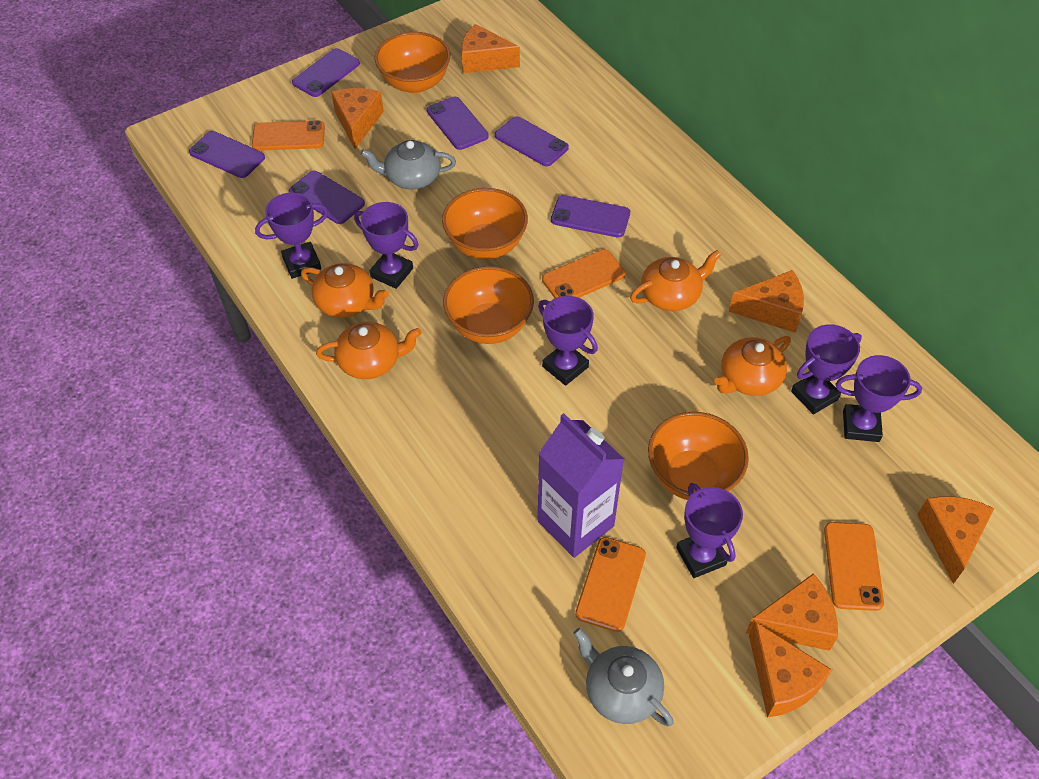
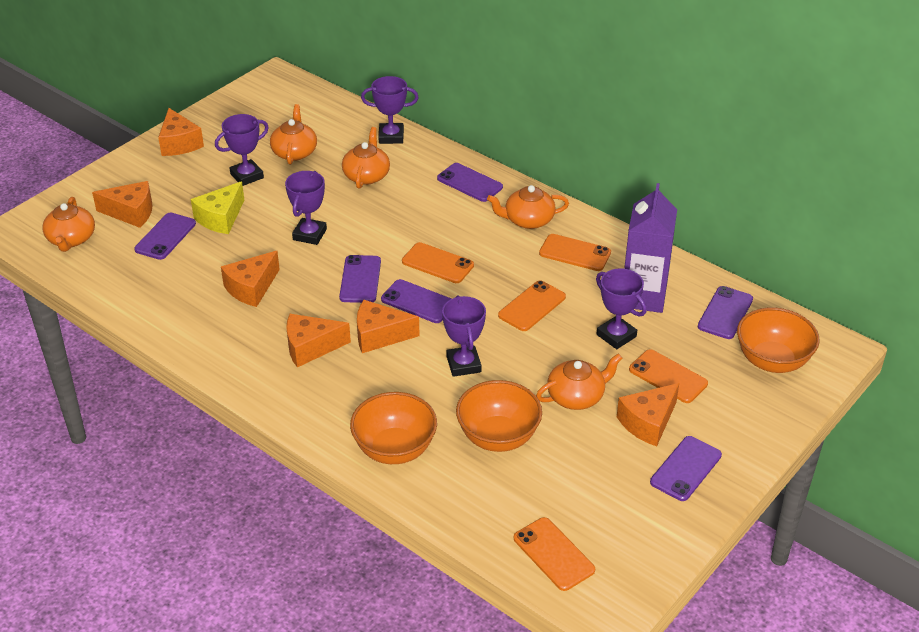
grey teapot: [361,140,456,189] [574,628,673,727] = 2 -> none = 0
orange bowl: [375,32,451,93] [442,188,528,259] [443,266,534,344] [648,412,749,500] = 4 -> [350,392,437,464] [456,380,542,452] [737,307,820,373] = 3
orange phone: [252,120,325,151] [542,249,626,298] [575,537,646,632] [824,522,884,611] = 4 -> [402,242,474,283] [498,280,566,331] [514,517,595,591] [539,234,611,271] [629,349,708,403] = 5
orange teapot: [301,263,389,318] [316,322,422,379] [630,250,721,311] [714,336,791,396] = 4 -> [42,197,95,252] [270,104,317,165] [342,127,390,189] [487,185,569,229] [536,353,622,410] = 5
purple trophy: [255,192,328,279] [354,202,418,289] [538,296,598,386] [676,483,743,578] [791,324,862,414] [836,355,922,442] = 6 -> [215,114,269,186] [285,171,327,245] [361,76,419,144] [442,295,486,377] [596,268,647,349] = 5
yellow cheese: none = 0 -> [191,181,244,234] = 1

